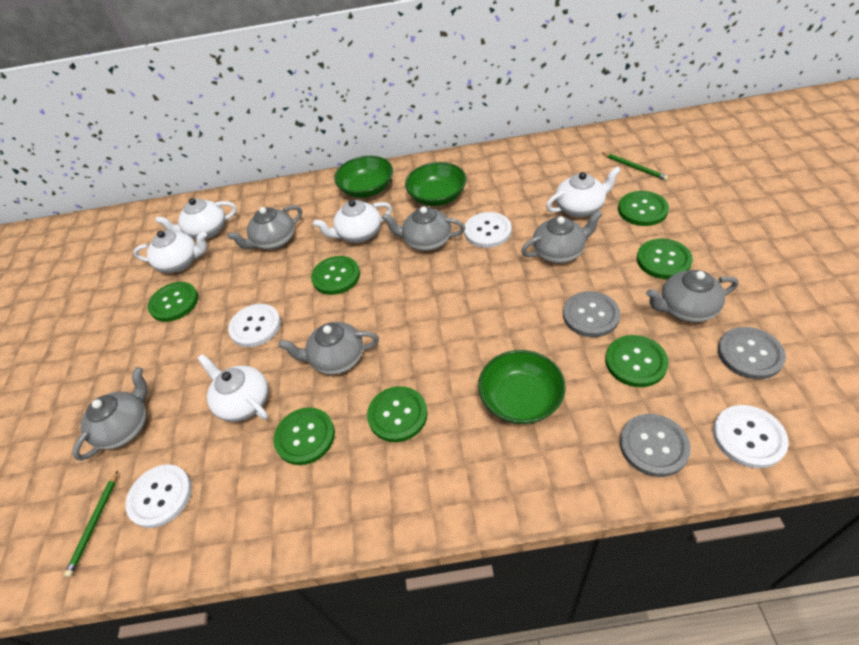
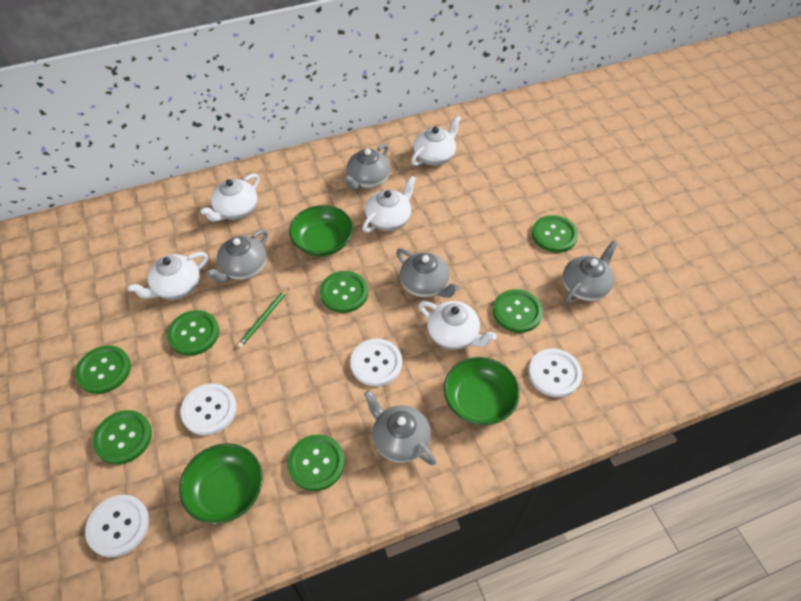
green pencil: [64,470,118,577] [602,153,668,180] = 2 -> [237,288,289,348] = 1
grey button: [563,291,620,337] [620,414,691,477] [718,327,786,379] = 3 -> none = 0
grey teapot: [73,367,148,461] [227,205,302,249] [279,322,379,374] [382,206,465,251] [521,210,603,263] [646,270,738,322] = 6 -> [206,229,268,283] [344,144,391,190] [364,391,436,465] [396,248,460,298] [563,241,618,303] = 5

